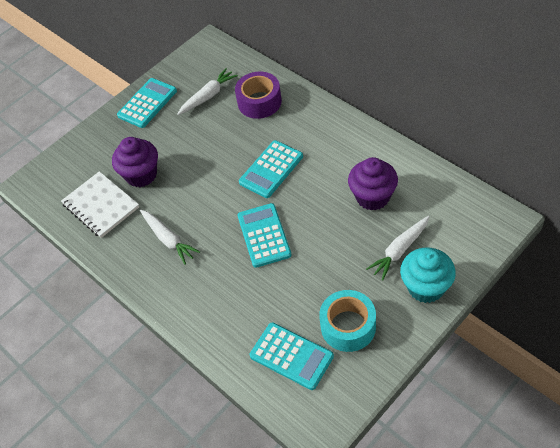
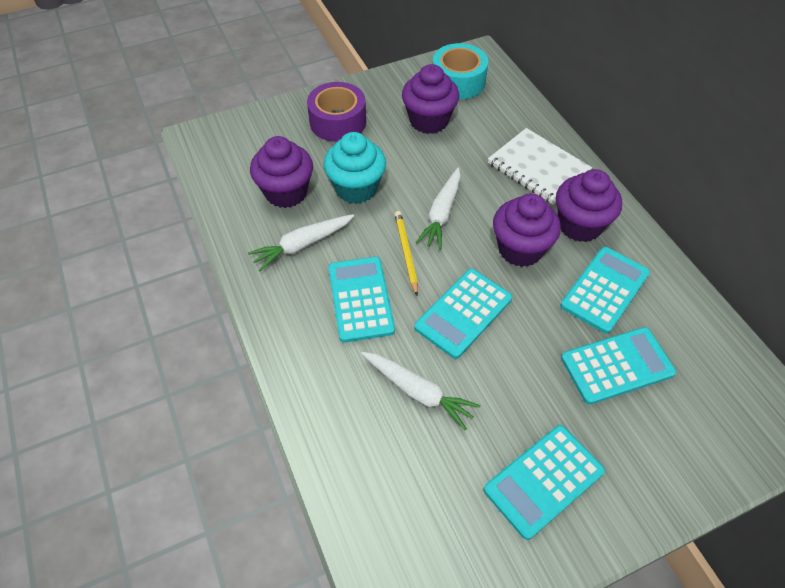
purple cupcake: [112,137,158,187] [348,157,398,211] = 2 -> [250,136,313,208] [402,64,459,134] [493,193,561,267] [556,169,622,242] = 4
turquoise calculator: [117,78,177,128] [237,203,292,268] [239,140,303,198] [250,323,334,390] = 4 -> [328,257,395,343] [414,269,512,359] [484,425,605,540] [560,247,650,334] [561,327,676,405] = 5
yellow pencil: none = 0 -> [395,211,418,296] = 1

